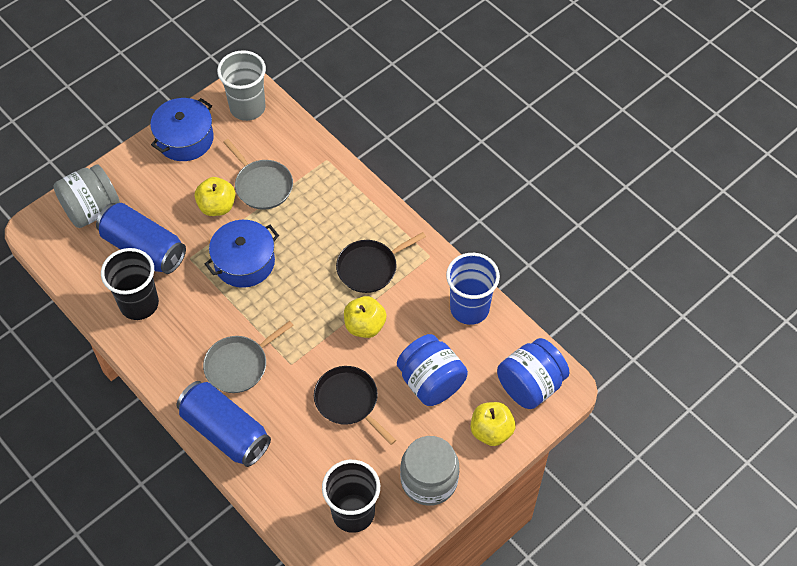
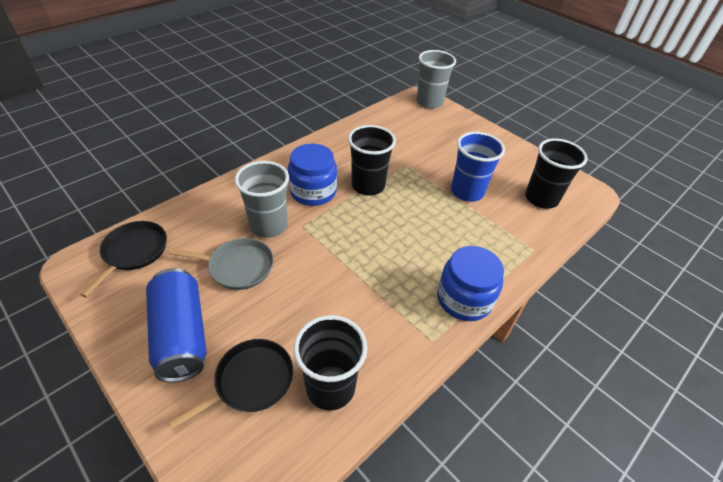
black cup: [101,248,159,320] [322,460,380,533] = 2 -> [294,315,367,410] [348,125,396,196] [525,139,588,209] = 3
blue can: [96,203,186,274] [177,381,271,467] = 2 -> [146,268,207,382] = 1
blue pot: [150,98,214,161] [205,220,279,288] = 2 -> none = 0
grey cup: [217,50,266,121] = 1 -> [234,161,289,238] [417,50,456,109] = 2
grey jar: [53,164,120,228] [400,436,459,506] = 2 -> none = 0
grey pan: [203,321,294,393] [223,139,293,210] = 2 -> [169,238,274,290] = 1
yellow apple: [194,177,235,216] [344,296,387,338] [471,402,516,446] = 3 -> none = 0

